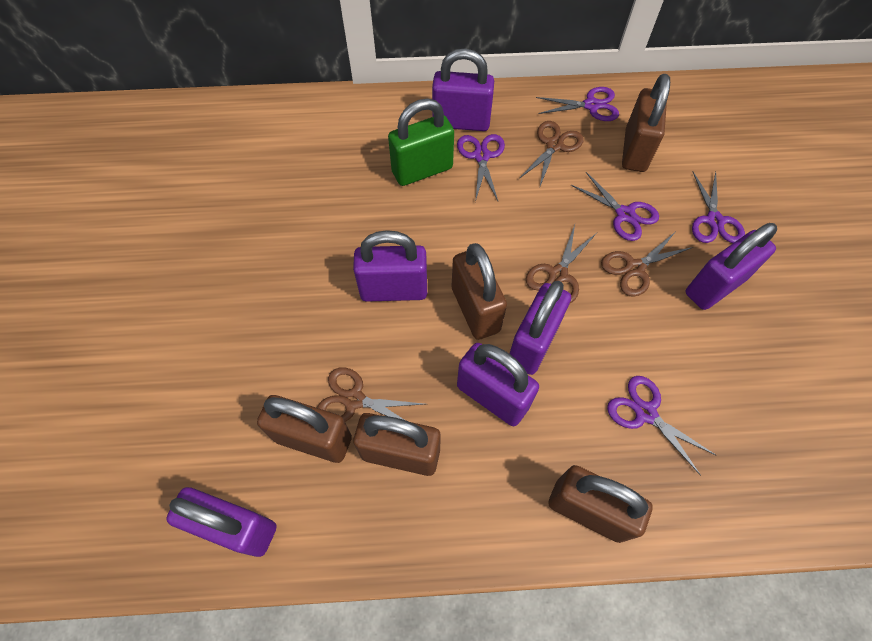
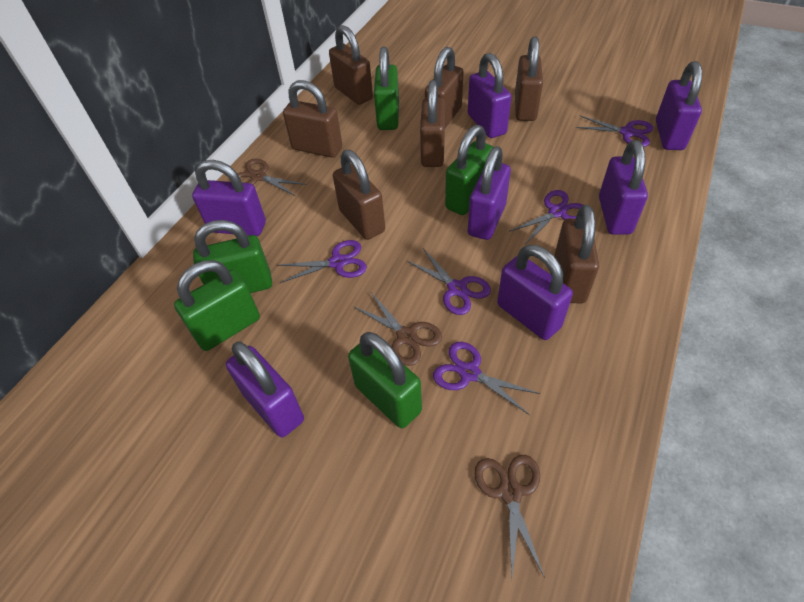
brown padlock: [257,395,352,463] [353,413,441,476] [452,243,507,340] [548,465,653,543] [622,74,670,172] = 5 -> [283,80,342,158] [329,25,373,105] [333,150,385,240] [420,80,445,167] [425,47,464,128] [515,36,543,121] [554,205,599,303] = 7
brown scissors: [317,367,425,422] [519,121,584,186] [526,225,597,303] [601,232,693,297] = 4 -> [237,159,307,196] [353,293,442,366] [474,455,545,578] = 3
green padlock: [388,98,454,186] = 1 -> [174,260,260,351] [193,220,272,293] [348,332,422,428] [374,47,399,130] [445,125,493,215] = 5
purple padlock: [166,487,277,557] [353,230,427,302] [432,48,494,131] [457,343,539,426] [509,281,571,375] [685,223,777,310] = 6 -> [192,160,266,236] [226,342,304,437] [468,53,511,138] [468,146,511,240] [497,245,573,340] [599,140,648,235] [656,61,702,150] = 7

